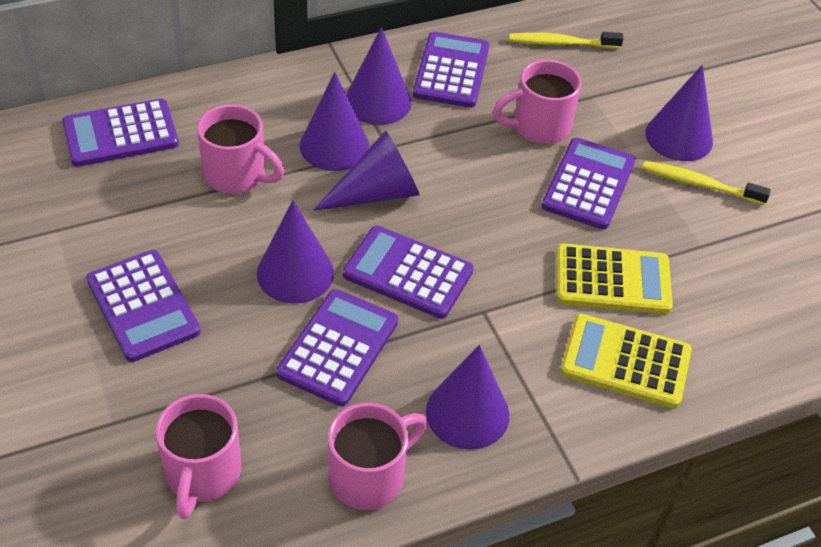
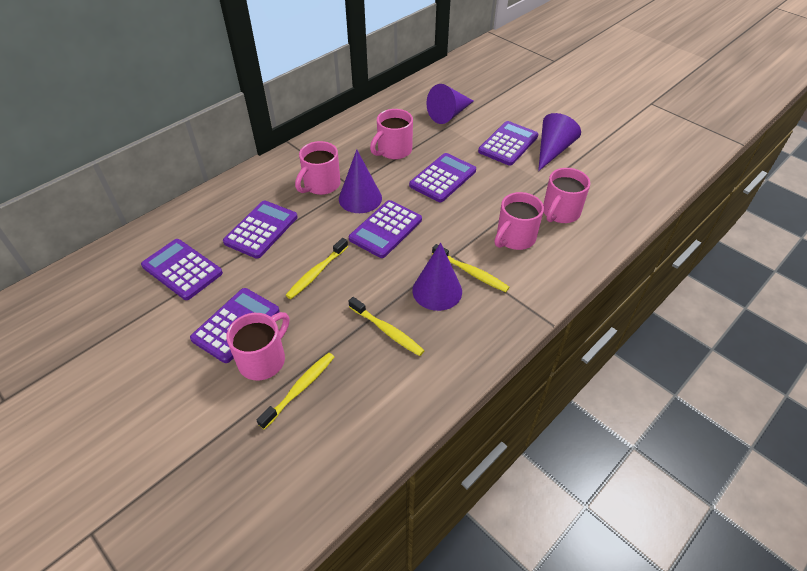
pink mug: [155,394,242,519] [197,105,284,194] [328,403,427,510] [493,60,582,144] = 4 -> [226,312,289,380] [295,141,341,195] [370,109,413,159] [495,192,544,250] [543,168,590,223] = 5
purple cone: [257,200,334,304] [299,72,369,171] [313,130,420,211] [346,27,412,125] [426,345,510,450] [645,65,713,161] = 6 -> [339,150,382,213] [412,243,462,311] [426,84,474,124] [538,113,581,171] = 4
yellow calculator: [556,243,673,314] [560,314,692,408] = 2 -> none = 0
yellow toothbrush: [509,32,624,49] [642,161,771,205] = 2 -> [256,353,334,430] [286,238,348,299] [349,297,425,356] [432,244,509,292] = 4

